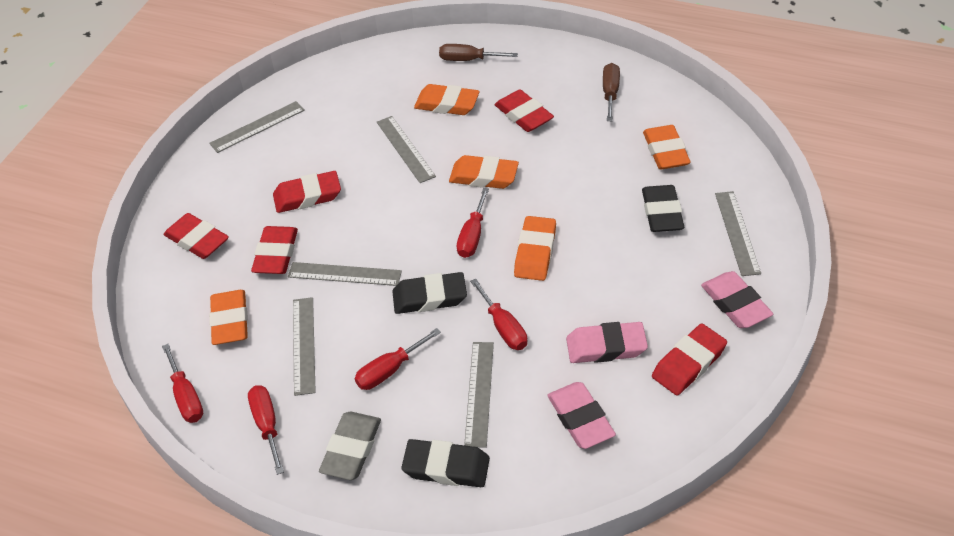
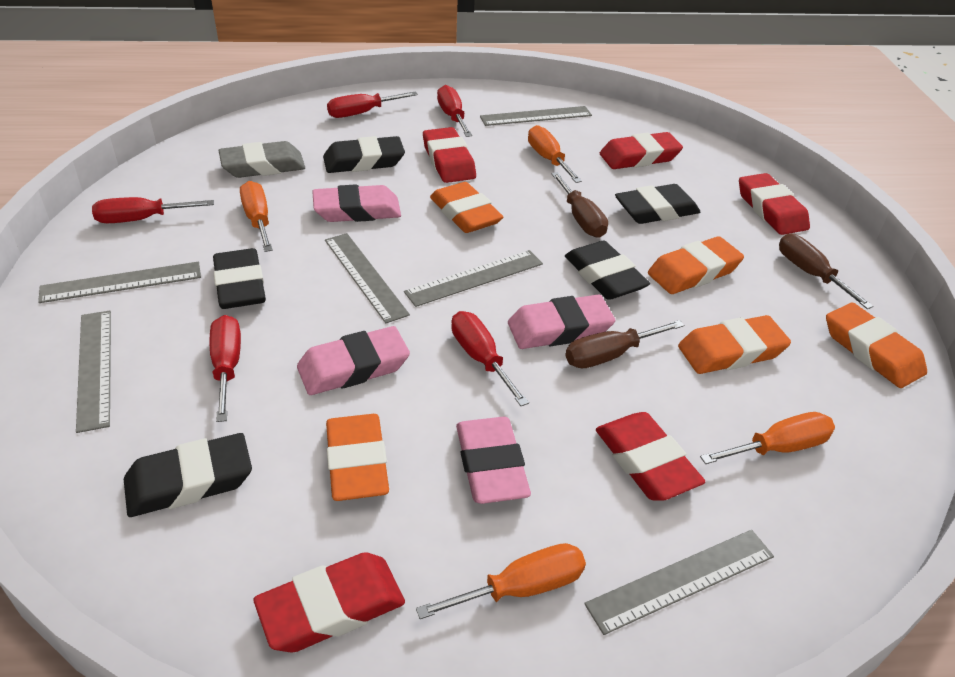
black eraser: [392,272,467,314] [401,439,490,487] [642,185,684,232] = 3 -> [124,433,252,517] [213,248,266,309] [323,136,405,173] [565,241,650,300] [615,184,700,224] = 5
brown screwdriver: [439,44,518,61] [603,63,620,121] = 2 -> [551,172,608,238] [565,320,684,368] [779,233,874,309] = 3
orange screwdriver: none = 0 -> [240,181,273,252] [416,543,586,619] [528,125,582,183] [700,412,835,464] = 4
pink eraser: [547,382,616,449] [566,322,648,363] [701,271,773,328] = 3 -> [297,326,410,395] [312,184,401,222] [456,417,531,504] [508,295,615,349] = 4

